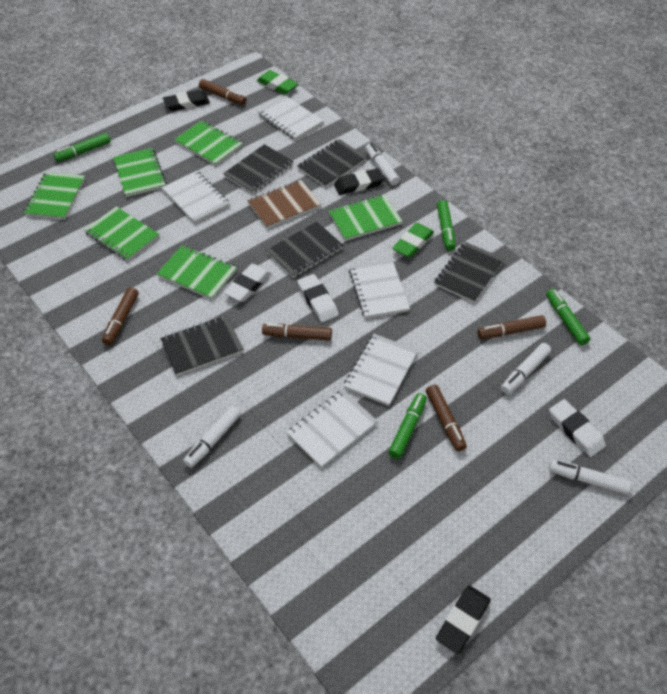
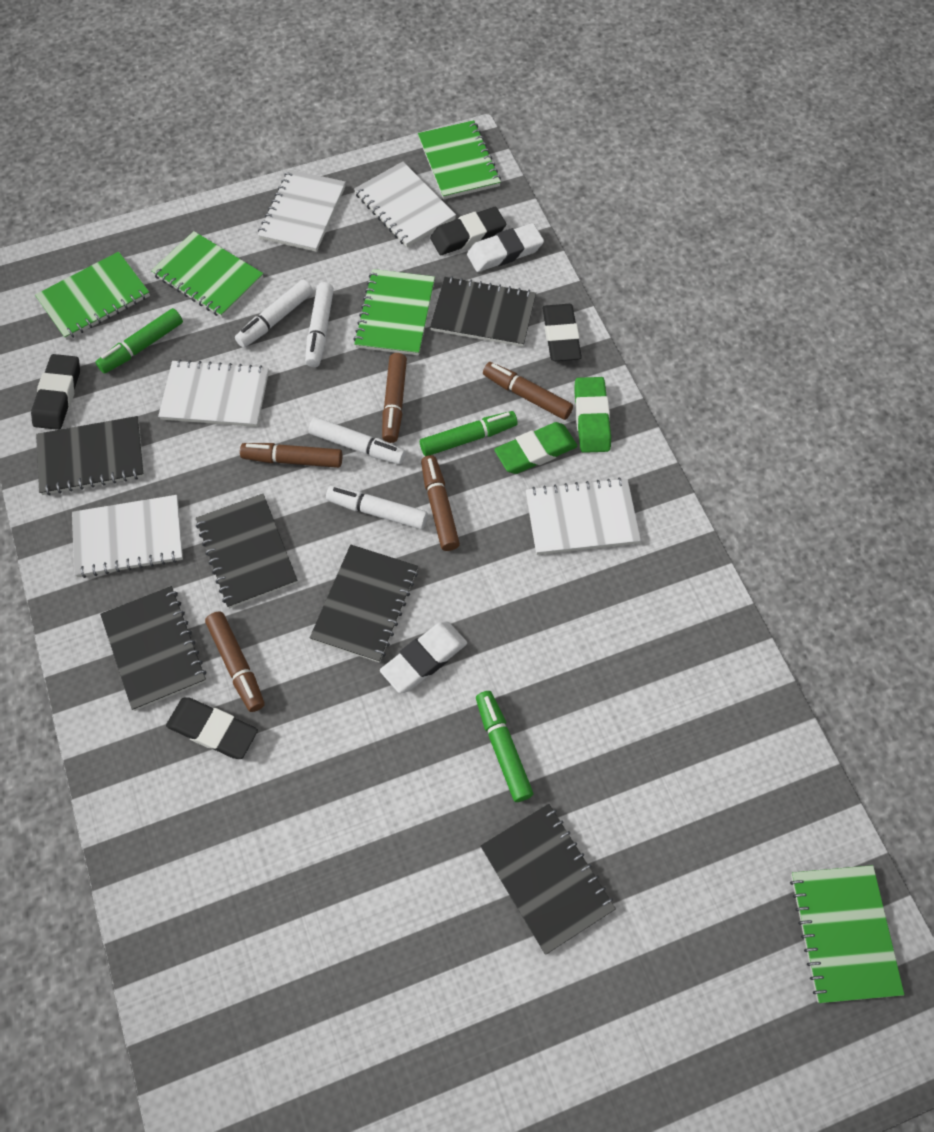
black eraser: [163,90,210,111] [334,168,385,195] [436,585,491,654] = 3 -> [31,354,80,430] [166,697,258,759] [430,207,506,255] [542,304,582,361] = 4
black notebook: [160,315,244,376] [223,144,293,194] [266,221,344,278] [297,139,367,188] [434,242,504,303] = 5 -> [36,416,144,496] [100,586,206,711] [196,494,298,608] [310,545,418,663] [430,276,536,347] [480,804,616,955] = 6
brown notebook: [248,180,321,229] = 1 -> none = 0
green marker: [53,133,111,162] [388,393,427,459] [437,200,456,251] [546,289,590,345] = 4 -> [96,308,183,374] [420,411,518,456] [476,691,533,802] = 3
green notebook: [24,172,85,220] [84,206,159,261] [113,148,167,197] [157,245,237,300] [174,120,243,166] [329,194,403,241] = 6 -> [35,252,150,340] [151,231,263,318] [353,269,435,355] [418,120,501,199] [790,865,904,1003] = 5
white eraser: [224,264,271,302] [297,274,339,322] [549,399,606,457] = 3 -> [380,621,467,693] [467,223,544,272] = 2

